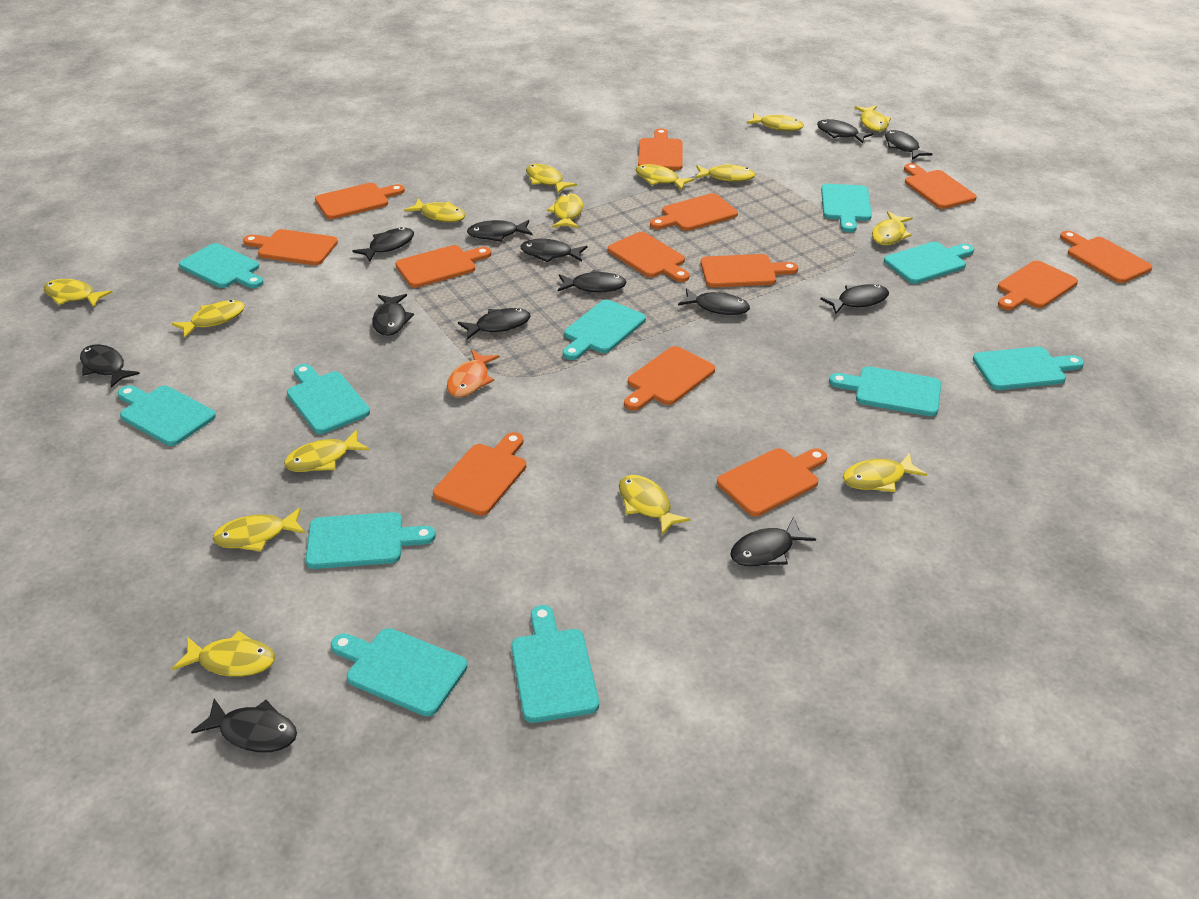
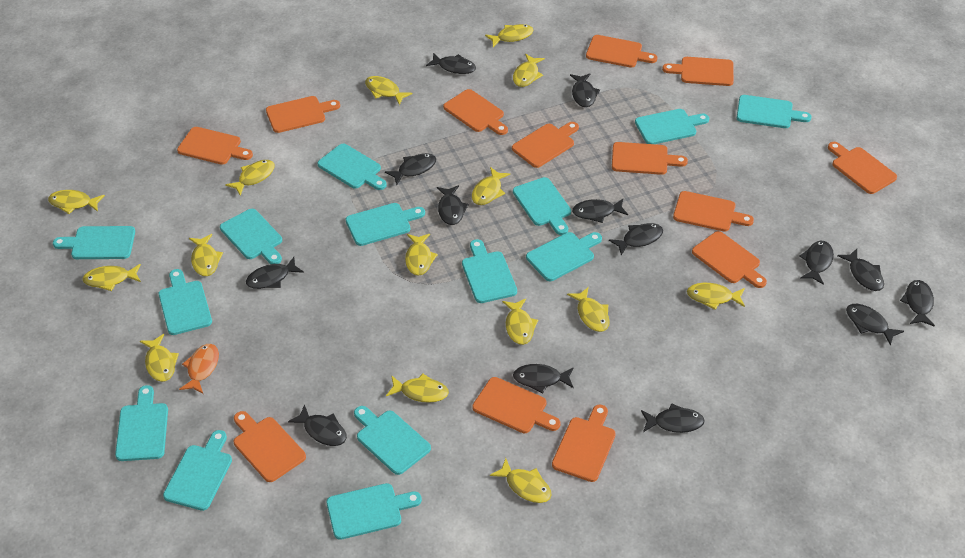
black fish: [80,344,140,388] [191,698,297,752] [353,227,414,262] [372,294,414,336] [458,308,531,340] [467,220,532,242] [521,239,588,263] [558,270,627,293] [678,288,750,315] [730,517,816,566] [817,119,874,144] [820,284,889,314] [885,130,932,160] = 13 -> [246,257,304,289] [288,404,347,446] [385,153,436,185] [426,53,476,74] [437,185,469,225] [513,364,574,393] [570,73,600,107] [572,199,628,223] [609,223,663,255] [641,403,705,433] [799,241,834,285] [837,249,884,291] [846,304,904,345] [900,280,935,327] = 14
turquoise cutting board: [118,386,216,446] [179,243,264,288] [287,364,370,434] [305,512,436,569] [331,628,467,716] [511,605,599,723] [563,300,646,360] [821,184,872,232] [829,366,941,416] [884,242,974,284] [973,347,1084,390] = 11 -> [53,226,135,259] [115,385,168,461] [159,269,212,335] [163,430,232,511] [220,209,282,264] [317,144,387,190] [327,483,422,540] [346,203,425,246] [354,406,431,475] [462,239,517,303] [513,177,571,235] [526,232,602,281] [635,109,709,144] [737,95,811,128] = 14

